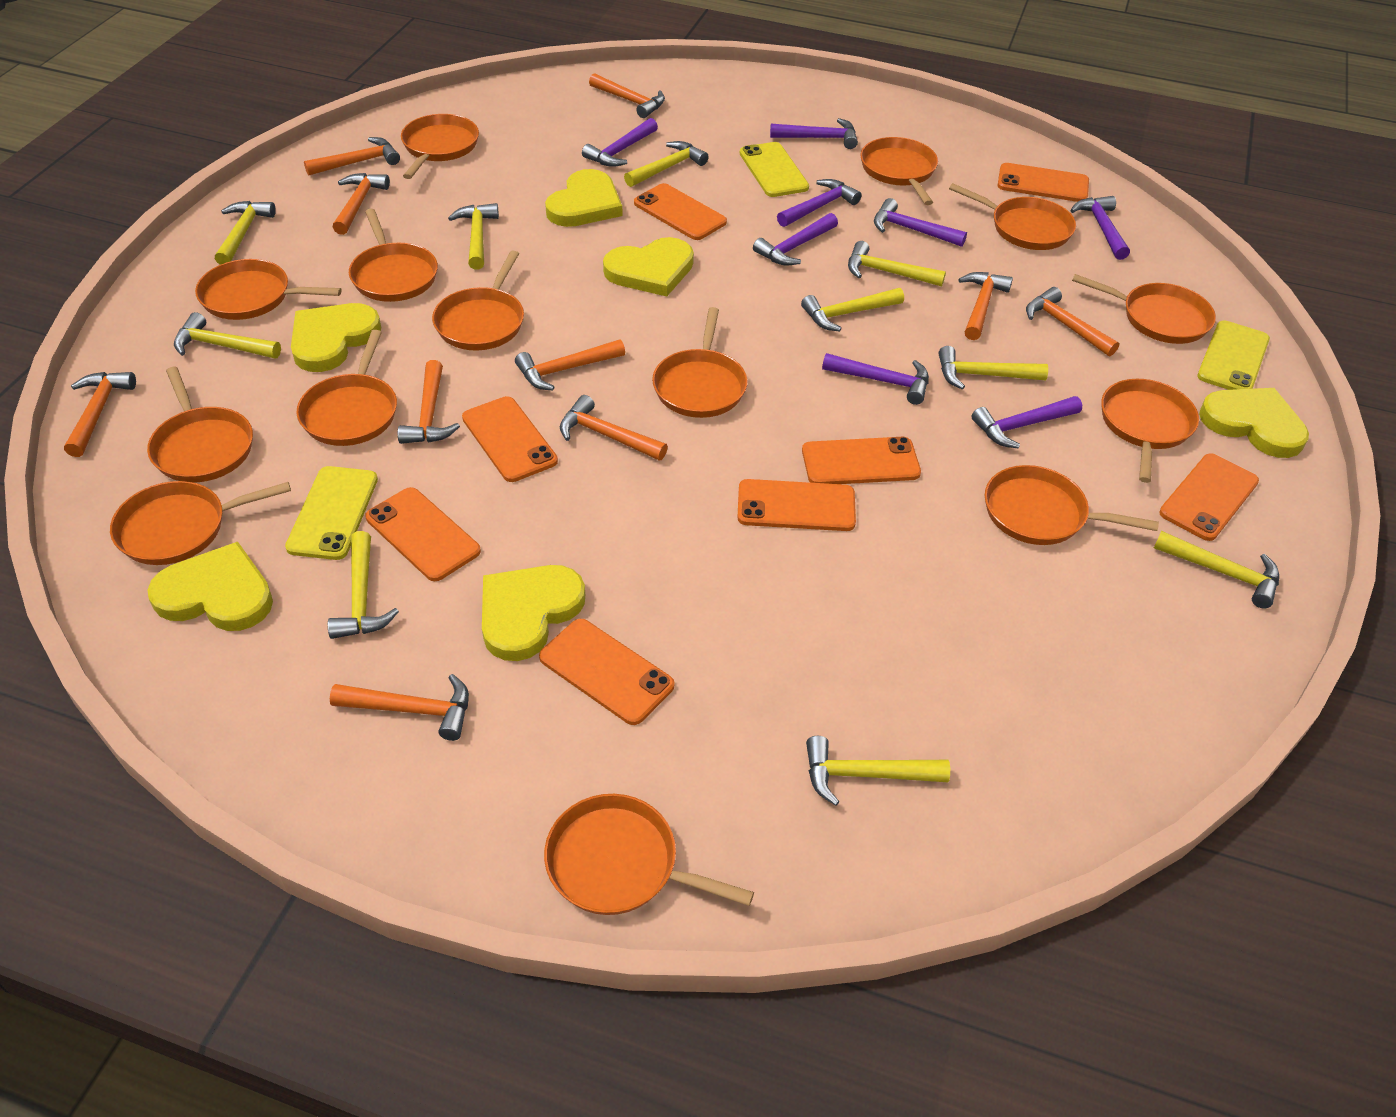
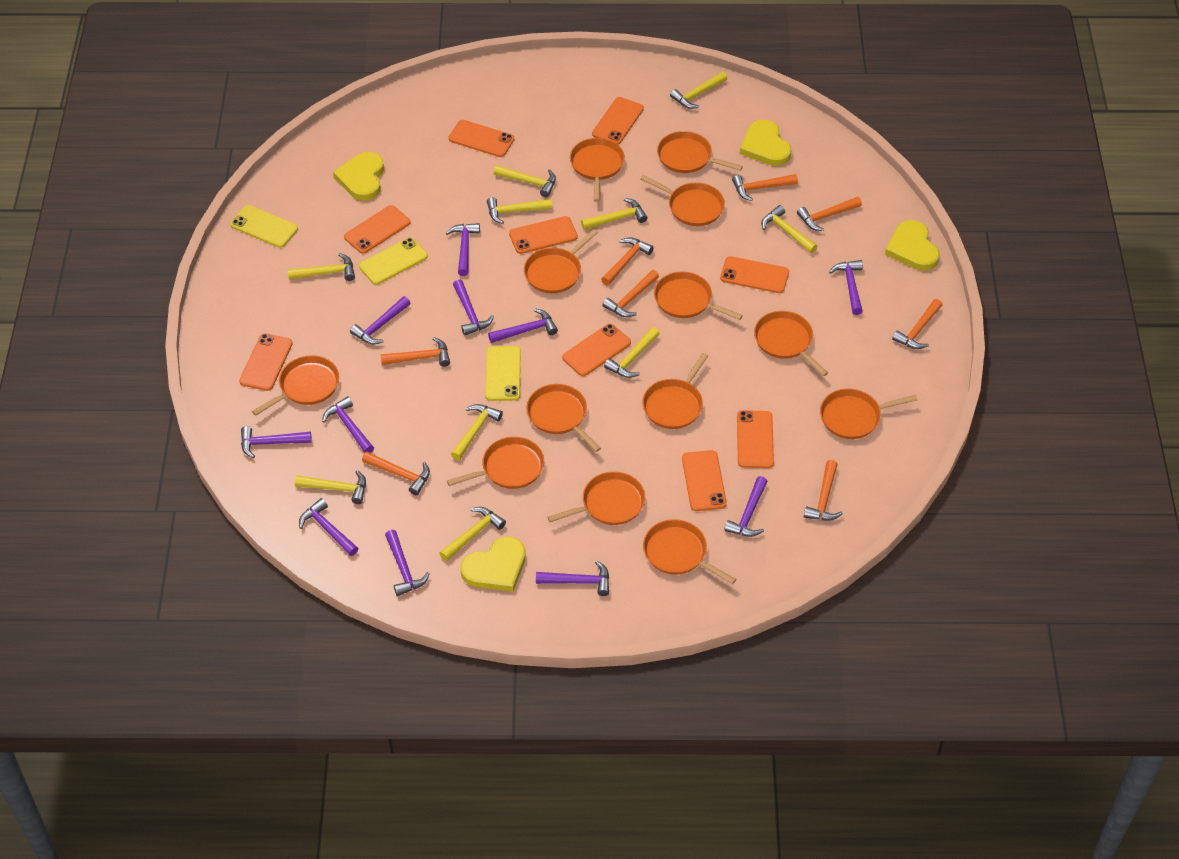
orange hammer: [64,372,136,457] [304,137,400,176] [330,674,469,741] [333,173,390,235] [398,360,460,444] [515,339,625,391] [560,395,668,461] [589,73,665,118] [958,272,1013,340] [1026,287,1119,356] = 10 -> [362,452,430,495] [380,337,450,367] [601,237,654,286] [602,270,659,317] [732,174,798,201] [797,197,862,231] [804,460,843,521] [892,299,942,349] = 8
orange pan: [110,481,291,565] [147,367,253,482] [195,259,342,320] [296,330,397,446] [349,209,438,302] [401,114,479,179] [432,250,524,350] [544,794,754,915] [652,307,747,418] [861,137,938,205] [949,183,1076,250] [985,465,1159,545] [1072,274,1216,344] [1101,379,1199,483] = 14 -> [252,355,339,416] [447,437,544,489] [524,229,598,293] [526,384,601,452] [547,472,645,525] [570,138,625,202] [640,175,725,226] [642,353,708,429] [643,519,736,584] [654,272,743,320] [657,131,743,173] [754,311,828,376] [820,389,918,439] = 13
orange phone: [365,487,481,581] [462,396,558,482] [539,619,675,725] [634,183,727,240] [737,479,856,531] [802,437,921,484] [997,163,1089,202] [1159,454,1259,541] = 8 -> [239,333,293,391] [344,205,410,254] [448,120,515,157] [509,216,578,254] [562,324,631,376] [592,97,644,144] [682,450,727,511] [720,256,789,293] [737,410,774,468] = 9
purple hammer: [582,118,658,167] [753,213,838,265] [770,118,858,149] [777,179,861,227] [822,353,929,405] [874,198,967,247] [972,396,1082,449] [1070,196,1130,260] = 8 -> [241,426,312,458] [299,498,358,556] [322,396,374,453] [350,296,410,344] [385,530,430,596] [446,223,480,276] [453,279,494,336] [488,309,558,343] [536,560,609,596] [724,476,768,537] [829,260,863,315] = 11
yellow heart: [147,542,273,631] [291,303,381,372] [482,565,585,661] [545,169,623,227] [603,237,694,297] [1199,388,1309,458] = 6 -> [333,152,384,201] [461,537,526,592] [740,119,792,166] [885,220,940,271] = 4

